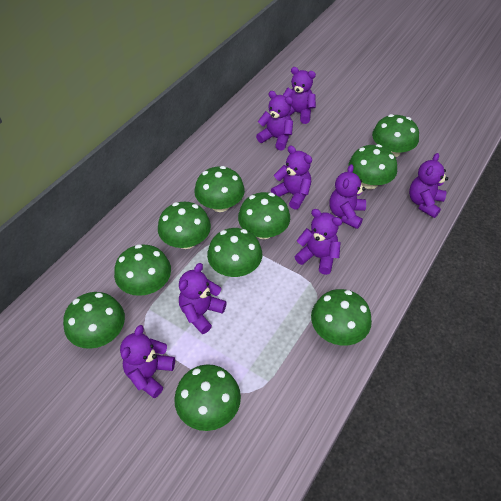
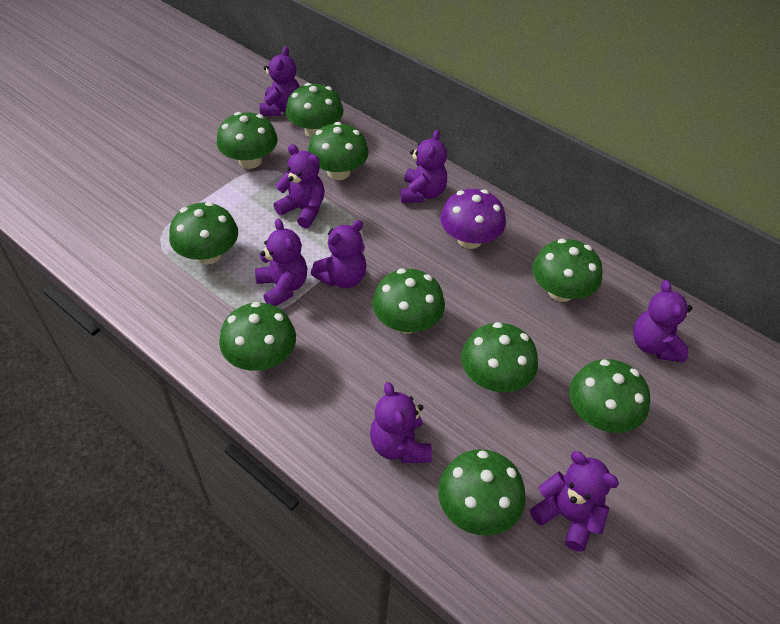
purple mushroom: none = 0 -> [440,189,506,249] = 1

